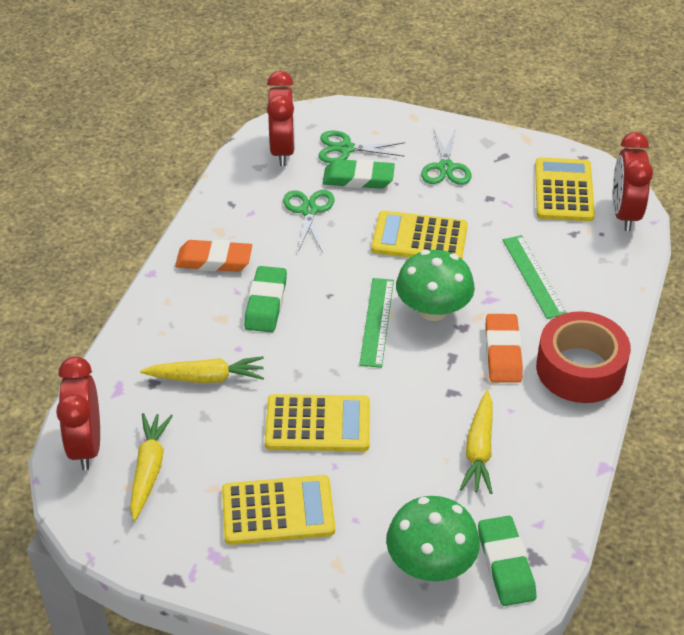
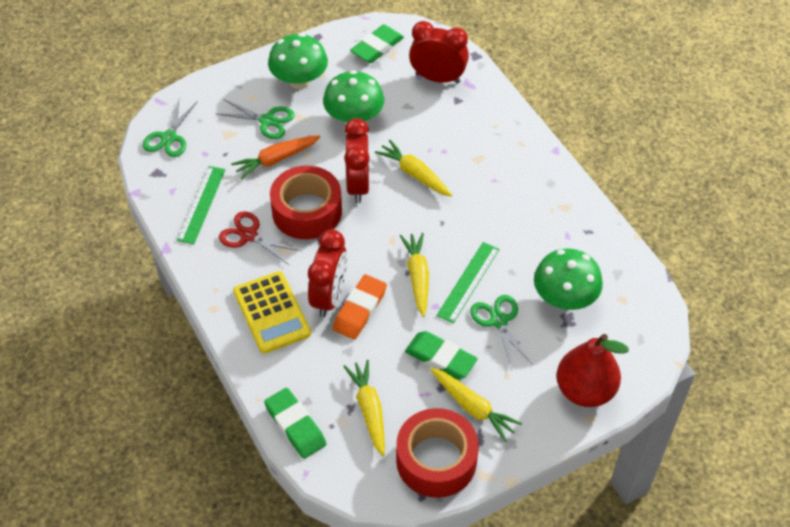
green mushroom: [386,496,480,581] [396,250,475,321] = 2 -> [268,33,328,89] [323,70,384,124] [534,249,603,310] = 3
orange carrot: none = 0 -> [231,135,320,179] = 1
orange eraser: [175,240,252,272] [485,314,523,383] = 2 -> [333,274,387,339] = 1
red pear: none = 0 -> [556,334,629,407] = 1
red scissors: none = 0 -> [219,211,302,266] = 1
red tape: [536,311,631,403] = 1 -> [270,166,342,239] [396,408,479,498] = 2
yellow calculator: [222,475,335,545] [265,394,370,451] [371,211,468,259] [535,157,595,221] = 4 -> [233,271,311,354] = 1
yellow carrot: [130,413,173,521] [140,356,264,383] [460,390,493,494] = 3 -> [343,360,385,457] [375,140,453,197] [400,233,429,317] [430,368,522,442] = 4

